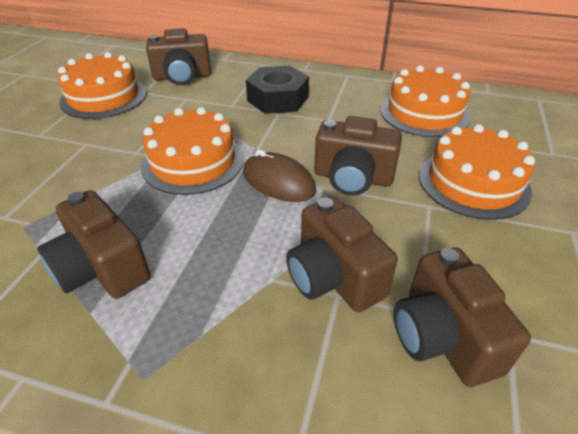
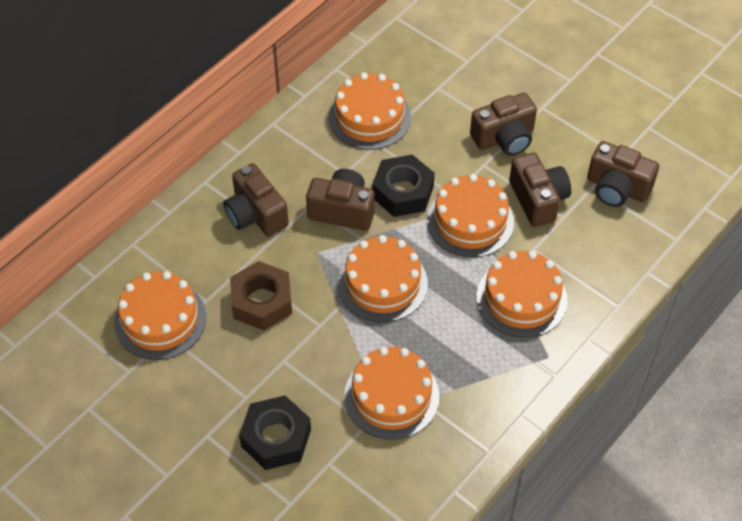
black nut: [246,66,309,114] = 1 -> [239,396,311,470] [372,155,435,217] = 2
brown mouse: [243,149,316,202] = 1 -> none = 0
brown nut: none = 0 -> [230,261,292,330] = 1
orange cake: [58,52,147,119] [141,107,244,195] [380,65,471,137] [419,124,535,220] = 4 -> [114,271,206,360] [329,72,411,150] [338,235,428,322] [344,347,439,440] [427,174,514,258] [476,251,568,338] = 6

